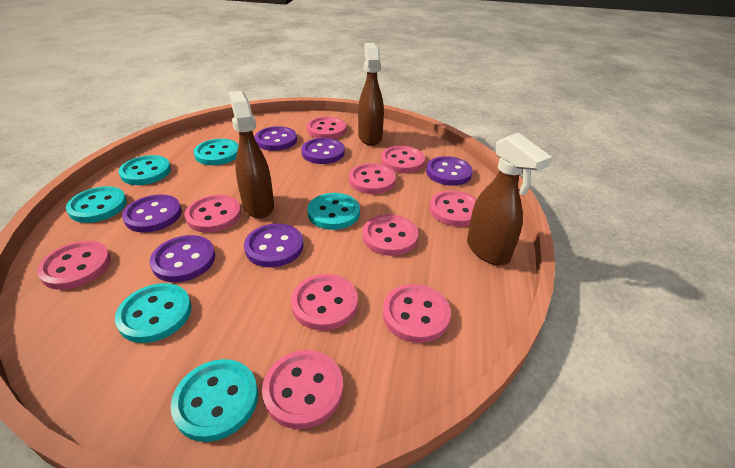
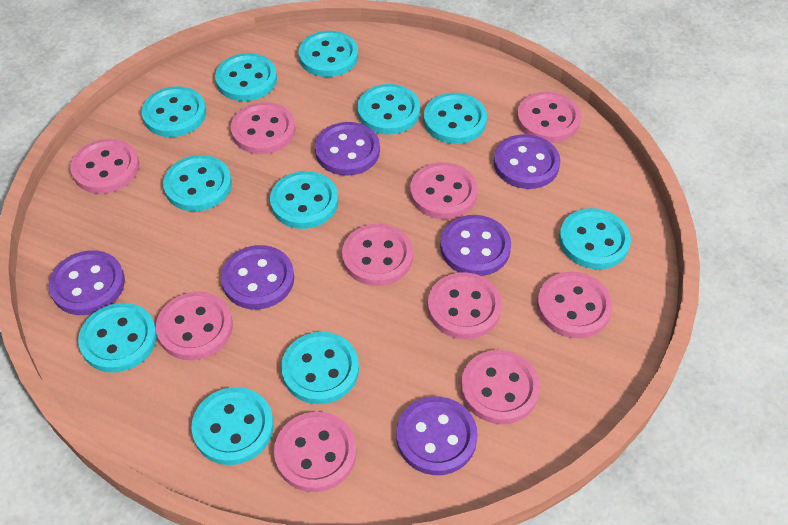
brown spray bottle: [229,91,274,219] [358,43,384,145] [467,133,552,265] = 3 -> none = 0
turquoise button: [66,186,127,223] [115,283,192,343] [119,155,171,185] [171,359,258,442] [194,139,239,165] [307,193,360,230] = 6 -> [78,303,157,373] [142,86,206,137] [163,155,232,211] [191,387,274,465] [215,53,277,101] [270,171,338,229] [281,332,359,404] [298,31,358,77] [357,84,420,135] [424,93,487,144] [559,208,631,269] = 11

